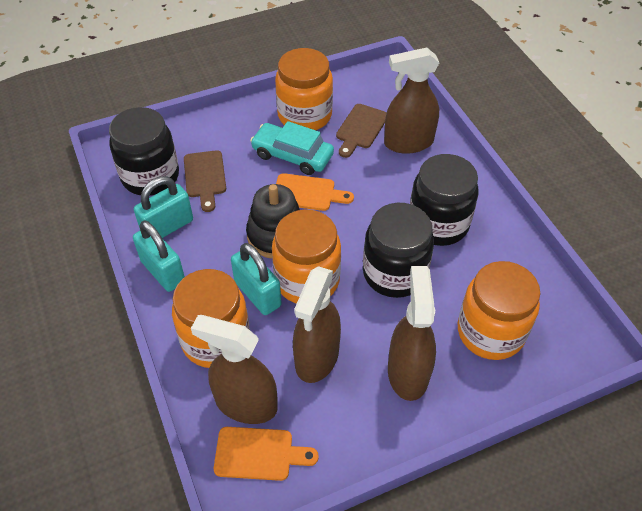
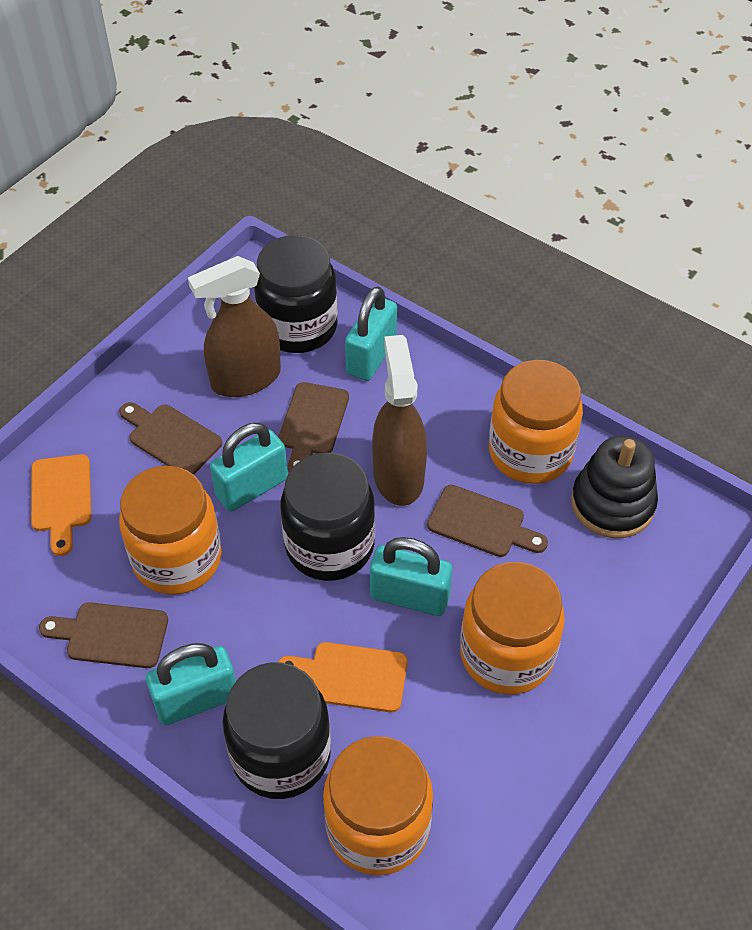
brown cutting board: [184,150,226,212] [336,104,387,158] = 2 -> [39,602,168,668] [119,402,222,475] [278,382,349,472] [427,485,548,557] = 4
brown spray bottle: [191,315,278,424] [293,266,341,383] [384,47,439,154] [388,266,436,401] = 4 -> [188,256,281,397] [372,335,427,506] = 2
turquoise car: [250,121,334,175] = 1 -> none = 0
turquoise padlock: [133,221,185,292] [134,177,193,238] [231,243,282,315] = 3 -> [146,643,236,725] [210,423,288,512] [345,286,397,381] [370,537,452,616] = 4

